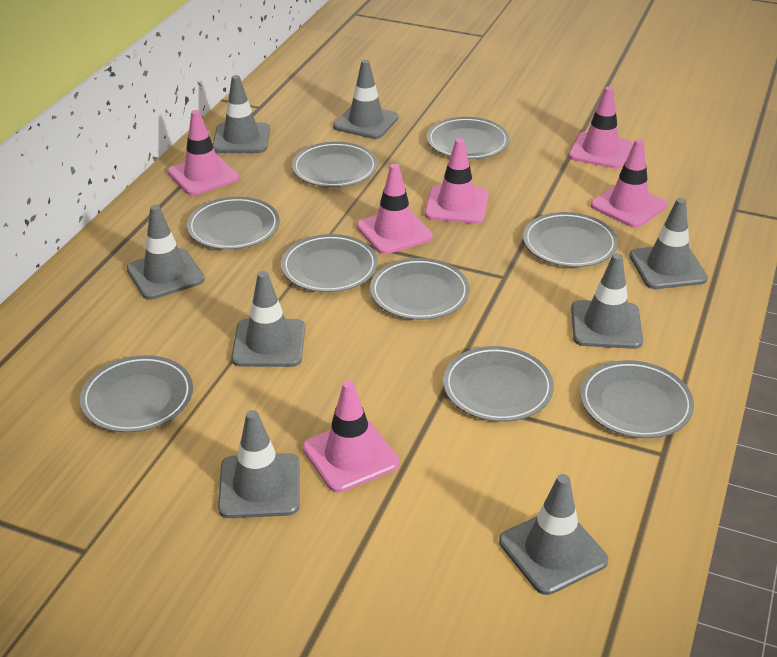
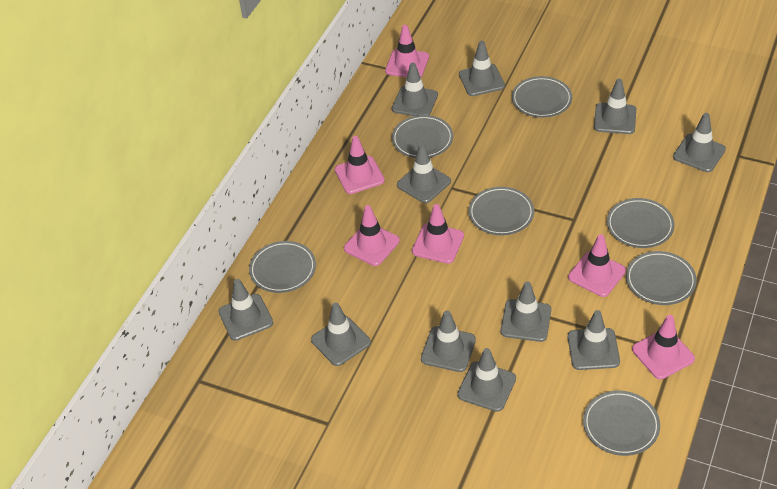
grey plate: [80,355,193,433] [187,197,279,250] [281,234,378,292] [292,142,377,187] [370,258,470,320] [427,117,509,159] [443,346,554,422] [523,212,618,267] [580,360,694,438] = 9 -> [249,241,316,293] [392,115,453,158] [469,187,534,236] [512,76,572,118] [583,391,660,456] [607,198,675,248] [626,251,697,305] = 7
grey traffic cone: [126,205,205,300] [213,75,270,153] [218,410,300,518] [231,271,305,367] [333,60,399,139] [499,474,608,595] [571,253,643,349] [629,198,708,289] = 8 -> [218,279,273,341] [311,303,371,366] [392,63,438,116] [397,144,451,203] [421,311,476,372] [457,348,516,412] [459,41,505,96] [501,282,551,342] [568,310,620,370] [594,79,636,134] [673,113,726,172] = 11

